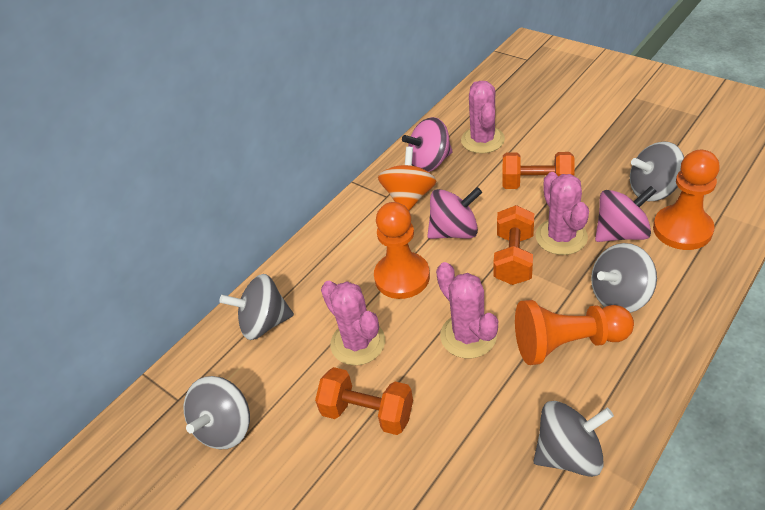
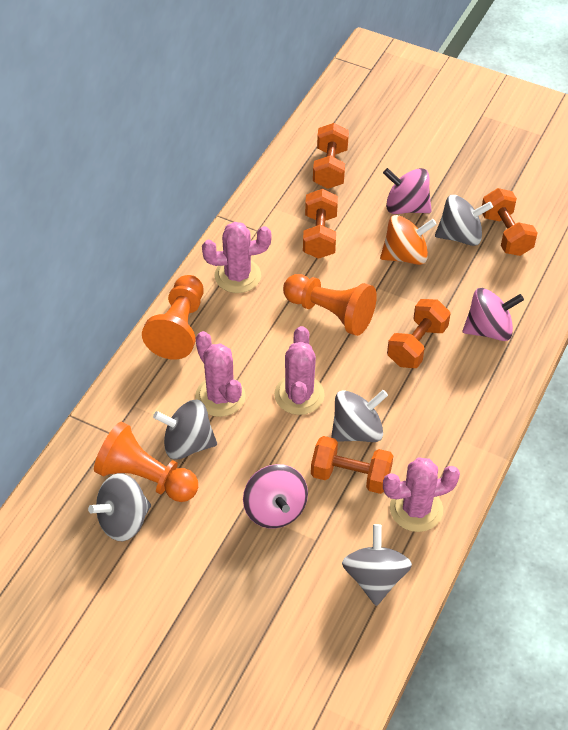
orange dumbbell: [315,367,413,435] [494,205,534,285] [502,152,575,189] = 3 -> [303,189,338,259] [311,436,393,494] [313,123,349,189] [387,299,451,368] [482,188,538,256] = 5

